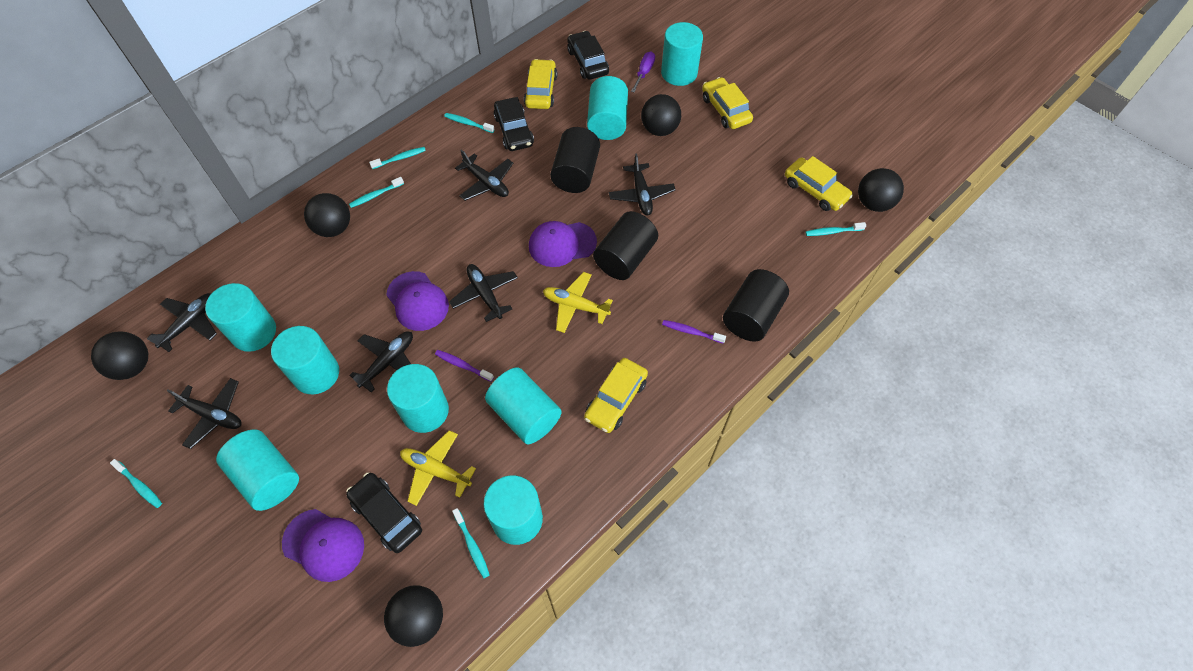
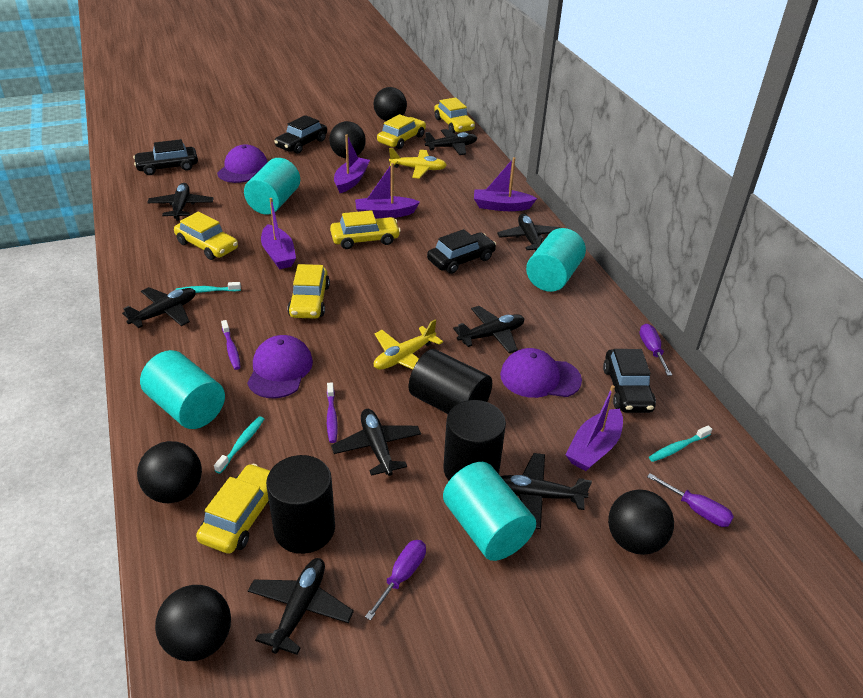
black car: [346,473,422,553] [494,97,534,151] [567,31,609,80] = 3 -> [133,139,198,175] [274,115,327,154] [427,229,496,274] [603,349,656,413] = 4
black plane: [147,293,217,352] [167,378,242,449] [349,331,413,393] [449,264,518,322] [455,149,513,201] [609,153,676,216] = 6 -> [122,287,196,328] [147,183,214,220] [248,558,354,655] [331,409,421,476] [424,129,477,155] [453,306,525,353] [497,214,560,251] [501,453,592,529] = 8
purple boat: none = 0 -> [261,198,296,269] [334,135,370,193] [355,163,420,218] [474,157,537,211] [565,385,623,471] = 5
purple screwdriver: [631,51,655,93] = 1 -> [365,540,426,620] [640,324,672,376] [647,473,734,527] = 3
turquoise cylinder: [205,283,276,352] [216,429,299,511] [271,326,339,394] [387,364,449,433] [484,475,543,545] [485,367,562,444] [587,76,628,140] [661,22,703,86] = 8 -> [140,350,225,429] [244,158,300,215] [443,462,536,561] [526,228,586,292] = 4
turquoise toothbrush: [110,459,162,508] [349,177,404,208] [369,147,426,169] [444,113,495,133] [452,508,490,578] [805,222,866,236] = 6 -> [176,282,241,293] [214,416,264,474] [649,425,712,462] = 3
yellow car: [524,59,558,109] [584,358,648,433] [702,77,753,129] [785,156,853,211] = 4 -> [174,212,238,260] [196,464,270,554] [288,264,330,319] [330,210,401,249] [377,114,426,149] [434,97,475,133] = 6

